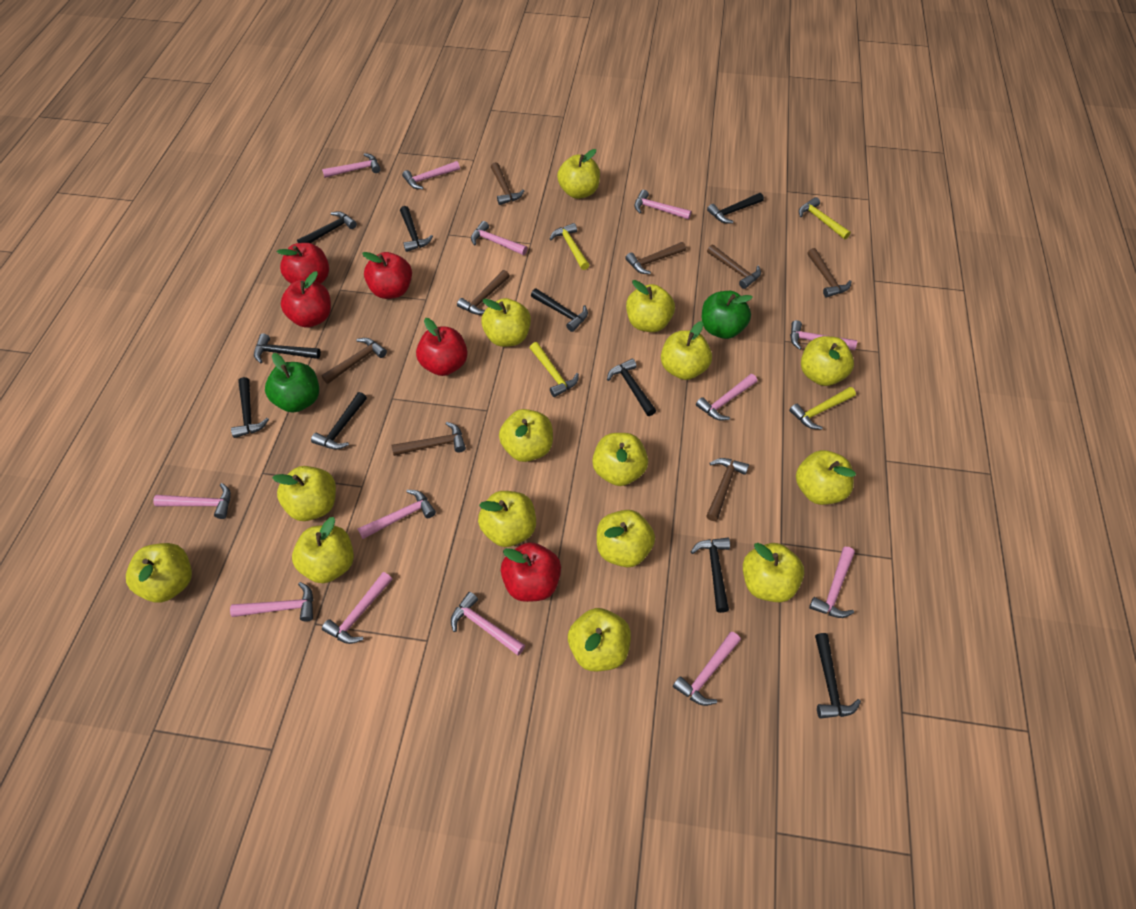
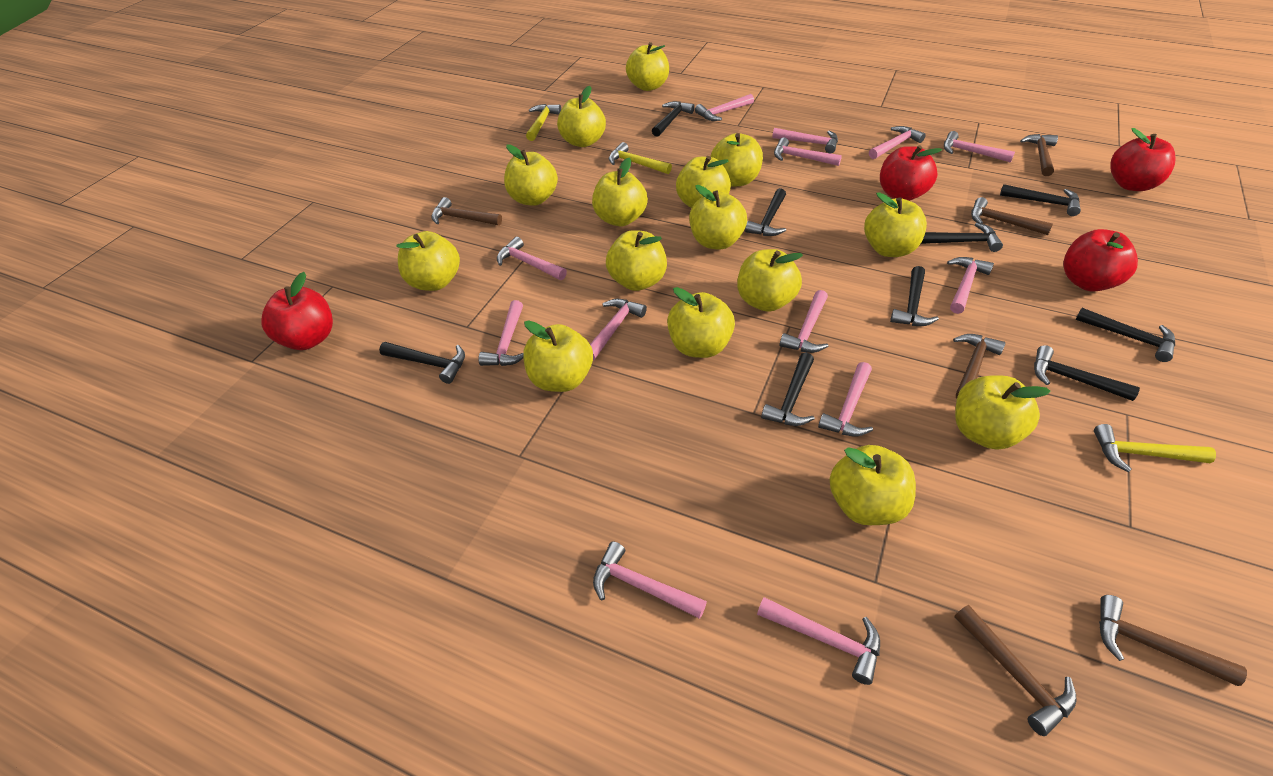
black hammer: [231,377,269,438] [254,333,321,363] [297,211,357,243] [311,392,367,450] [400,206,433,252] [531,289,588,332] [607,359,656,416] [691,538,730,613] [707,193,764,223] [815,633,861,719] = 10 -> [379,342,465,384] [652,101,695,137] [745,188,786,236] [761,353,815,426] [890,266,939,326] [921,223,1003,252] [1000,184,1081,216] [1034,345,1140,401] [1075,308,1175,362] = 9
brown hammer: [321,338,387,384] [392,422,466,456] [457,270,510,315] [491,162,524,205] [625,242,686,274] [706,458,749,521] [707,245,761,289] [807,248,851,298] = 8 -> [431,197,502,226] [953,334,1006,398] [954,605,1077,736] [971,197,1053,235] [1020,134,1058,176] [1099,595,1247,686] = 6
green apple: [265,353,319,413] [701,291,753,339] = 2 -> none = 0
red apple: [277,243,329,284] [281,271,331,328] [362,252,412,299] [416,318,468,376] [501,542,561,602] = 5 -> [262,272,333,350] [880,145,942,201] [1063,229,1138,292] [1110,128,1175,191] = 4
yellow hammer: [530,342,579,397] [550,223,589,270] [789,387,856,430] [799,197,851,239] = 4 -> [526,104,561,141] [609,142,672,174] [1094,424,1216,472] = 3

